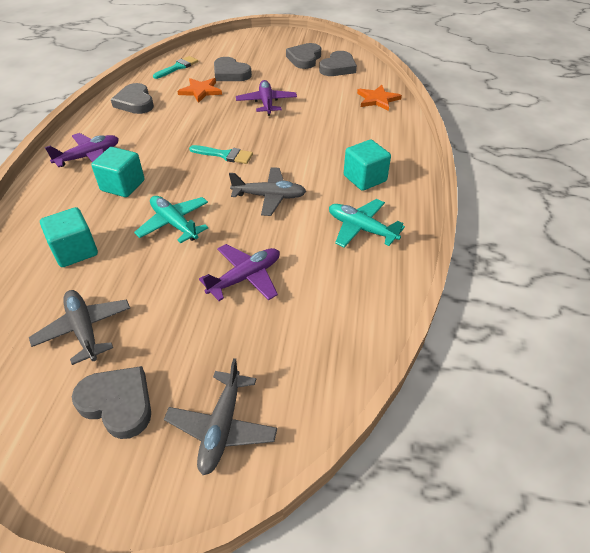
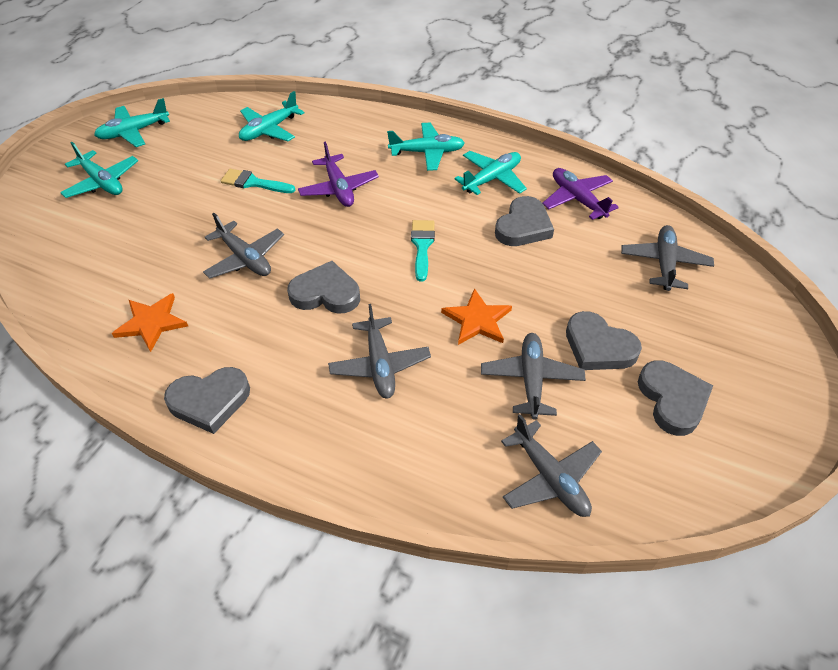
grey plane: [29,290,130,365] [164,358,278,475] [229,167,306,216] = 3 -> [203,213,284,279] [328,304,431,399] [481,333,586,420] [501,414,602,517] [621,225,714,291] = 5
purple plane: [45,133,119,167] [199,244,280,301] [236,80,297,116] = 3 -> [298,142,379,207] [543,168,619,220] = 2
turquoise cube: [40,207,98,267] [91,147,144,197] [344,140,391,191] = 3 -> none = 0
turquoise plane: [134,196,208,243] [329,199,405,247] = 2 -> [60,142,138,198] [94,98,170,147] [239,91,304,141] [387,123,465,171] [454,151,527,195] = 5

